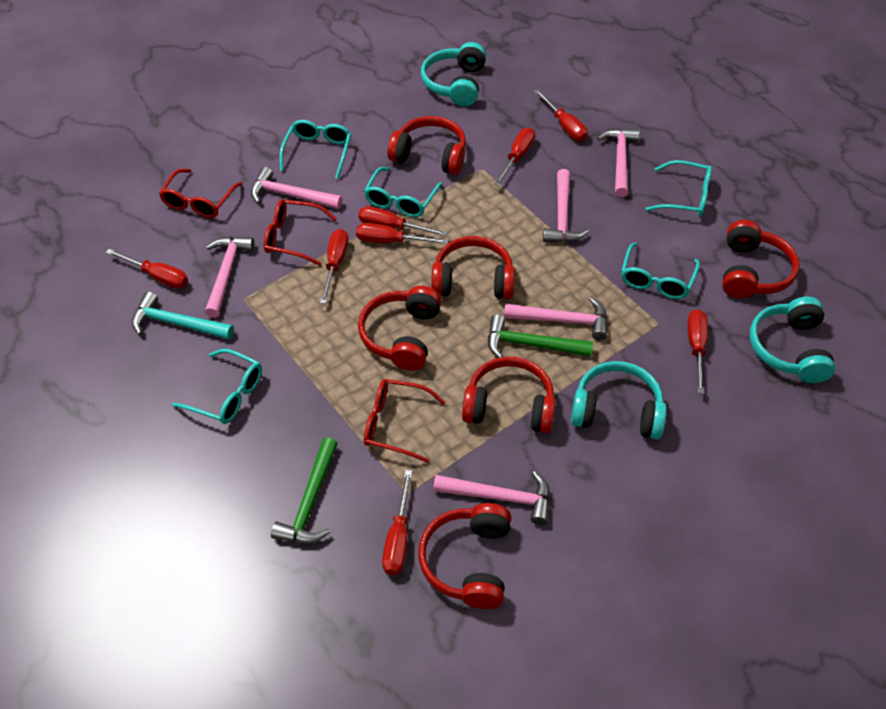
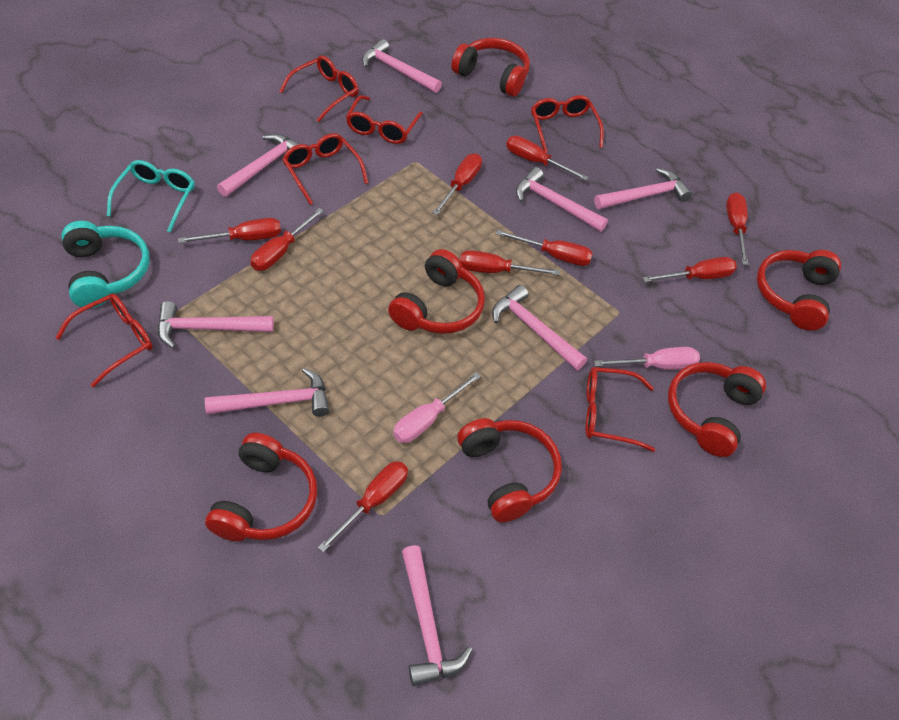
green hammer: [271,438,338,543] [488,315,593,358] = 2 -> none = 0
pink hammer: [205,237,254,318] [251,167,342,209] [433,471,550,525] [504,297,607,340] [543,169,589,243] [597,128,640,197] = 6 -> [158,301,274,349] [205,368,329,417] [217,134,299,197] [362,39,442,93] [402,545,472,686] [492,285,587,370] [516,167,608,232] [594,168,692,209] = 8
pink screwdriver: none = 0 -> [393,372,481,443] [594,347,700,370] = 2
red glasses: [159,169,242,218] [264,199,337,266] [364,379,446,463] = 3 -> [55,293,152,387] [279,55,359,122] [282,133,368,205] [346,95,423,144] [531,95,604,153] [586,367,655,452] = 6
red screwdriver: [105,249,188,289] [320,229,348,304] [356,223,448,244] [358,206,447,236] [382,470,412,575] [494,128,535,186] [534,89,588,141] [687,309,708,394] = 8 -> [178,218,281,243] [250,208,324,271] [318,461,408,552] [432,154,482,215] [460,250,560,275] [496,230,593,266] [506,136,589,181] [643,257,737,282] [726,192,749,265] = 9
turquoise glasses: [172,349,262,424] [280,120,351,179] [364,167,443,217] [621,243,700,299] [646,160,712,217] = 5 -> [107,160,195,232] = 1
turquoise hammer: [132,291,234,340] = 1 -> none = 0
turquoise headphones: [421,42,486,106] [571,361,667,439] [750,296,835,383] = 3 -> [61,221,149,308] = 1

